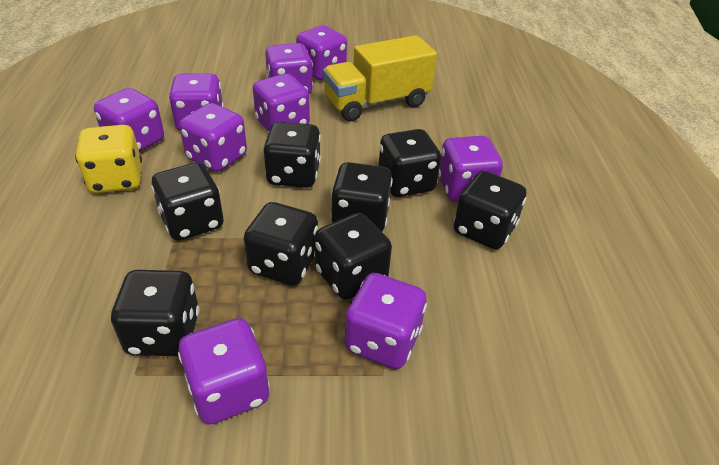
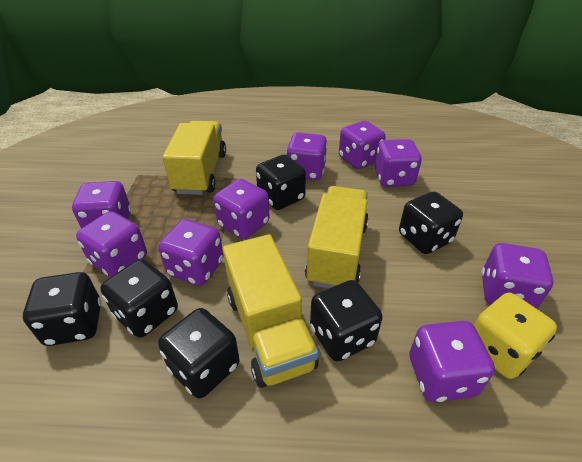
black dice: [111,270,200,356] [151,162,224,241] [244,202,318,285] [264,122,321,188] [315,213,392,300] [331,162,393,232] [378,129,441,197] [454,171,526,249] = 8 -> [23,272,101,346] [100,259,178,338] [158,308,240,398] [256,154,306,210] [310,280,383,361] [399,191,463,254] = 6
yellow truck: [323,35,437,121] = 1 -> [162,121,226,195] [223,234,319,388] [305,186,369,288] = 3

